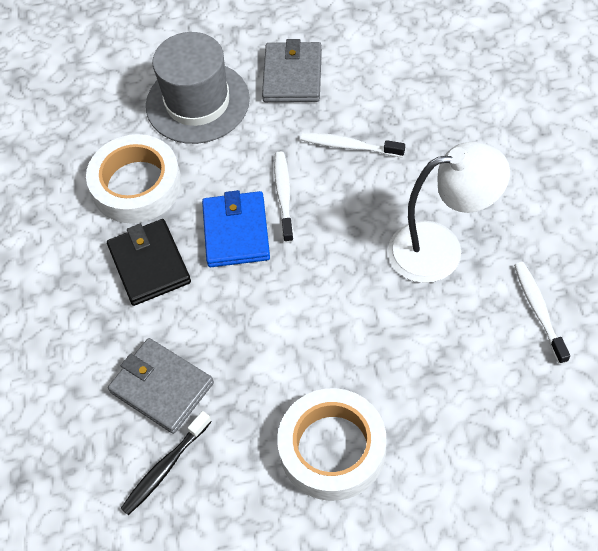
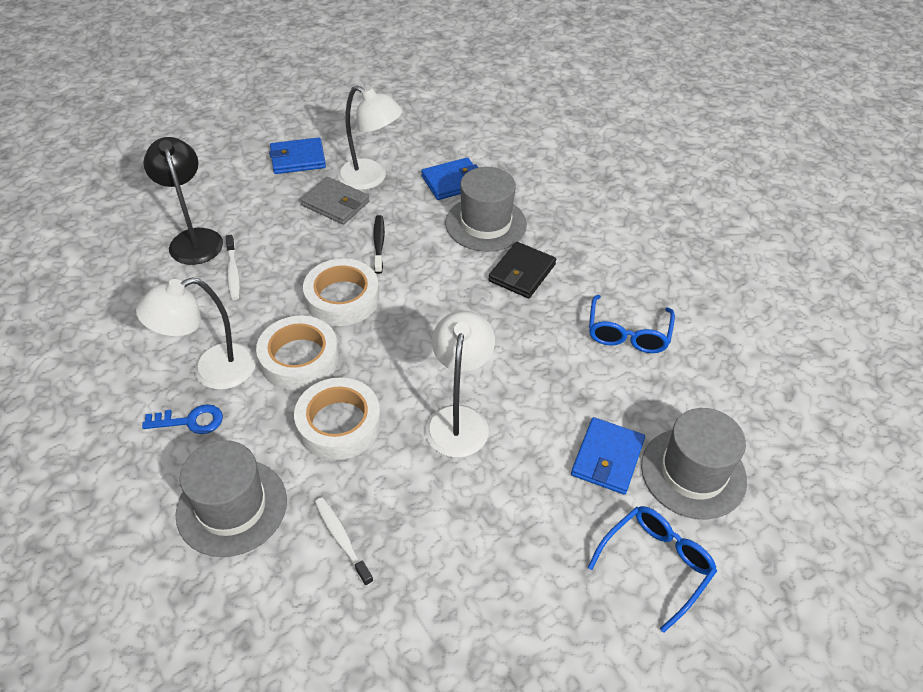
black lamp: none = 0 -> [144,137,223,265] = 1
blue glasses: none = 0 -> [588,506,717,633] [589,295,675,353] = 2
blue key: none = 0 -> [142,404,223,434] = 1
blue wallet: [202,190,270,267] = 1 -> [269,137,326,174] [421,157,479,200] [571,417,645,495] = 3
grey hat: [146,32,250,144] = 1 -> [176,440,287,557] [445,167,527,252] [641,408,747,519] = 3
grey wallet: [108,338,214,434] [262,39,322,102] = 2 -> [301,177,370,225] = 1
white lamp: [388,142,510,283] = 1 -> [136,277,256,390] [337,86,403,190] [425,311,495,458] = 3
white tape: [86,134,182,223] [277,388,387,501] = 2 -> [256,316,339,390] [294,377,381,460] [303,258,379,326] = 3
white toothbrush: [274,151,294,243] [301,132,405,157] [514,262,570,364] = 3 -> [226,235,240,300] [315,497,373,586] = 2

